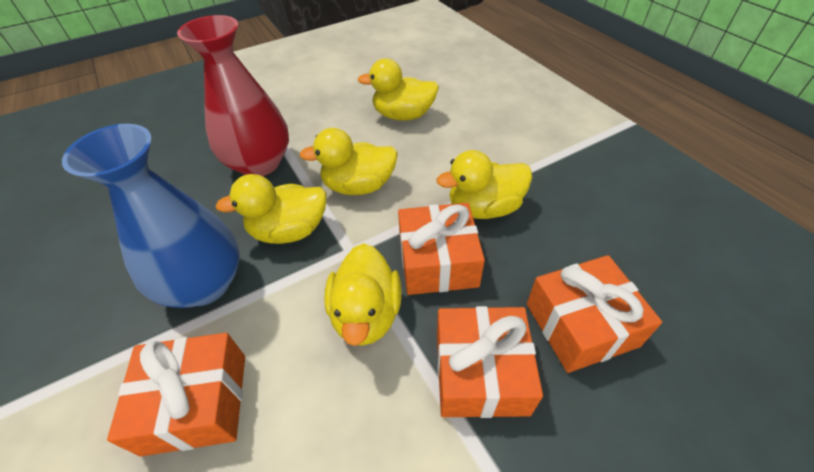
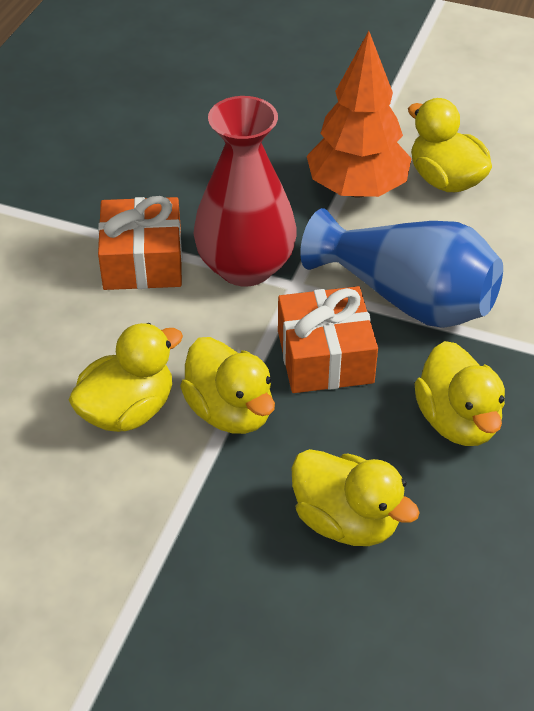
orange gift: [107,333,245,457] [398,203,485,295] [437,306,543,418] [527,255,662,373] = 4 -> [98,196,182,290] [278,286,378,393] = 2
orange tree: none = 0 -> [307,31,412,198] = 1

